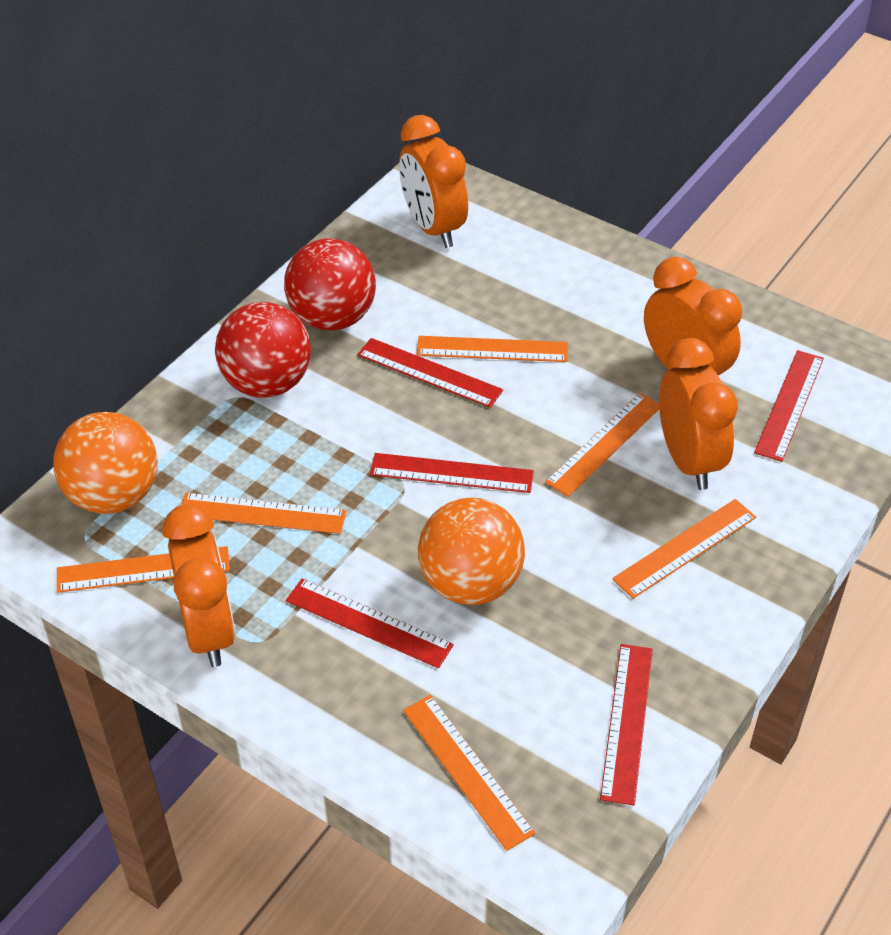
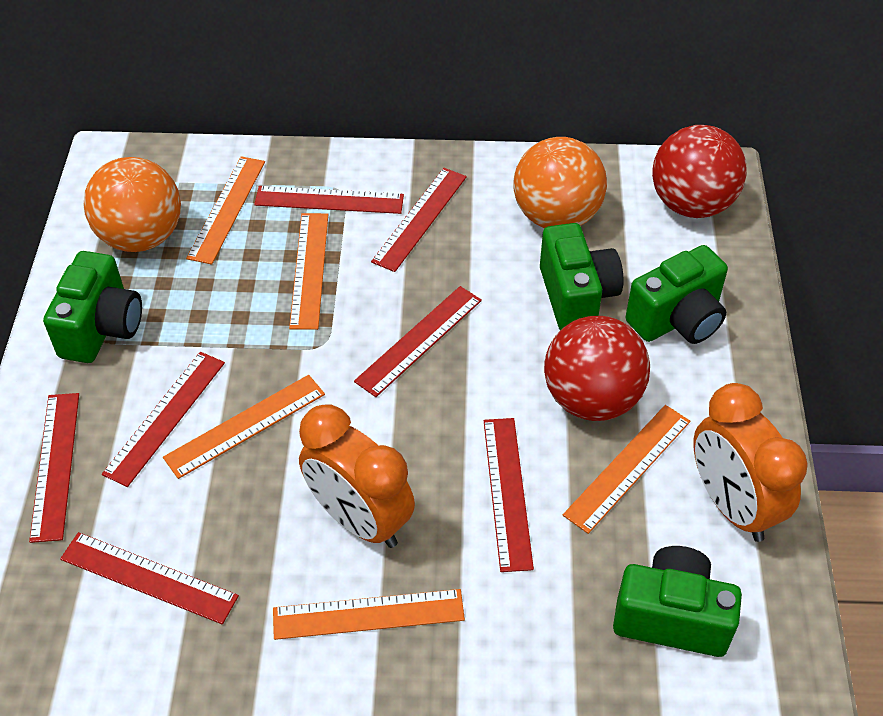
green camera: none = 0 -> [43,251,142,363] [540,223,623,330] [613,546,742,657] [626,245,728,344] = 4
orange clock: [163,504,235,667] [399,115,468,248] [644,257,742,376] [659,338,738,490] = 4 -> [299,404,415,548] [693,383,808,542] = 2
orange ruler: [57,546,230,593] [182,493,346,534] [403,695,536,851] [417,336,568,362] [545,393,660,497] [612,499,756,599] = 6 -> [163,375,325,479] [186,156,265,265] [273,589,465,640] [289,213,328,330] [563,405,690,534] = 5
red ruler: [286,578,454,668] [357,338,503,408] [370,453,534,493] [600,644,653,806] [754,350,824,462] = 5 -> [29,393,79,543] [60,532,239,624] [102,352,225,487] [254,186,404,214] [354,286,482,397] [371,168,467,272] [484,418,534,572] = 7

